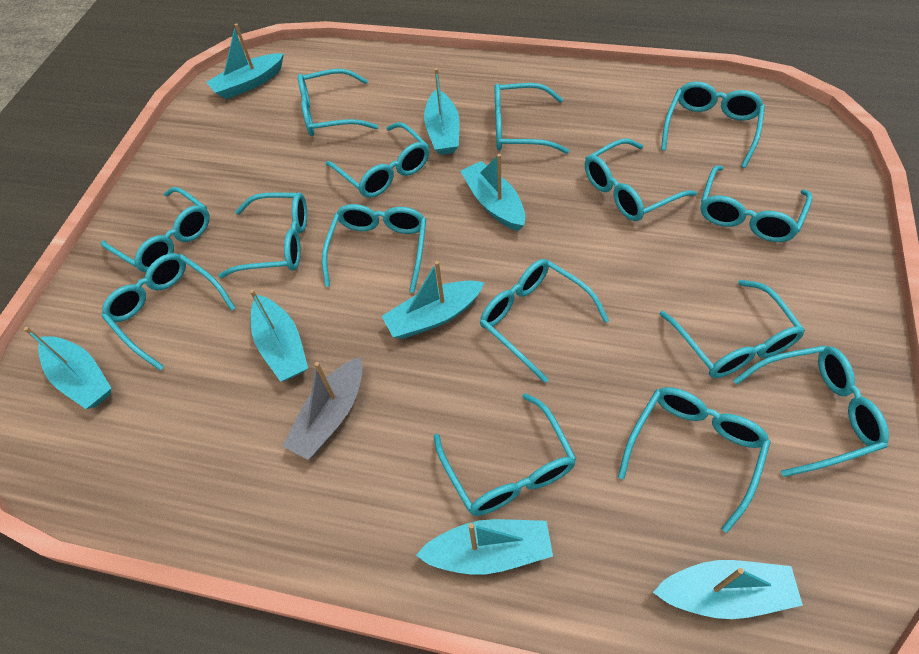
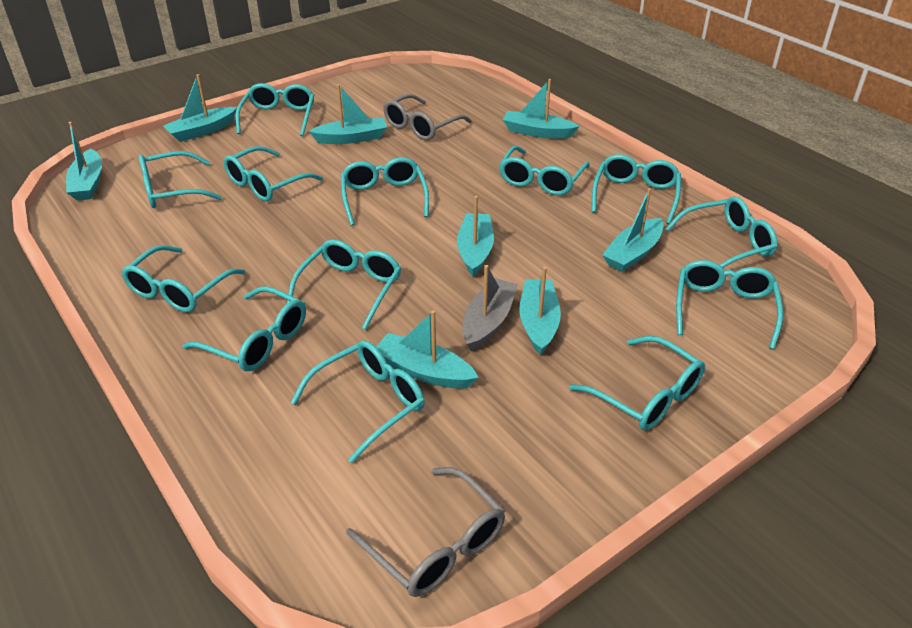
grey glasses: none = 0 -> [346,467,505,597] [383,94,472,140] = 2
turquoise glasses: [101,187,210,272] [102,253,236,371] [218,193,307,278] [298,69,378,136] [322,204,426,293] [325,122,430,198] [434,393,576,516] [480,259,609,383] [495,83,569,154] [585,139,697,221] [618,387,771,533] [660,280,805,378] [661,82,765,168] [700,165,812,242] [733,345,889,477] = 15 -> [121,245,246,312] [139,151,222,208] [182,286,306,371] [224,146,323,201] [235,83,314,136] [287,239,401,330] [290,340,425,463] [341,157,429,226] [499,146,590,196] [569,336,705,430] [592,154,681,224] [665,196,777,268] [676,260,783,350] = 13

